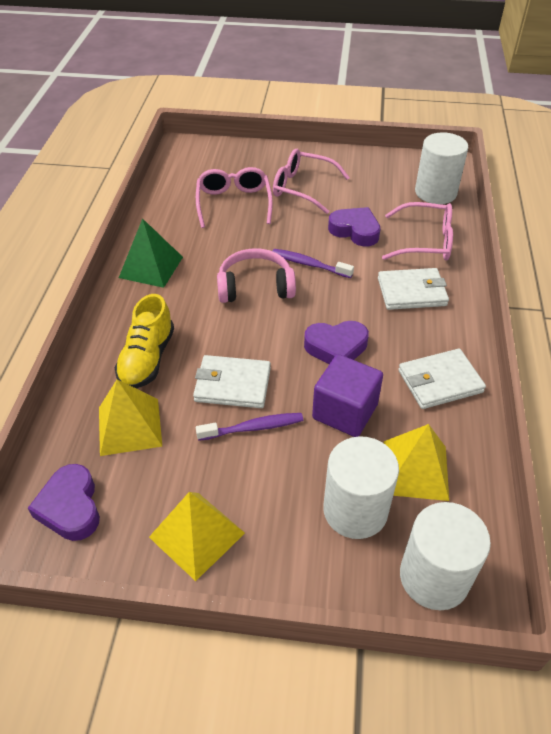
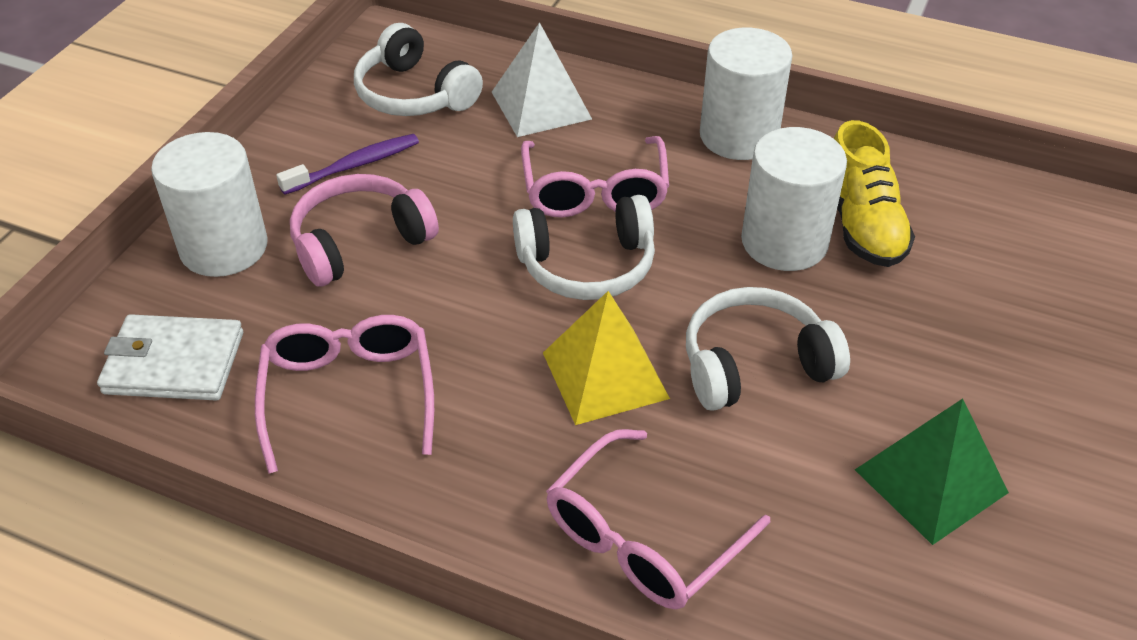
purple cube: [312,354,383,437] = 1 -> none = 0
purple heart: [28,464,100,541] [304,321,369,364] [328,207,381,246] = 3 -> none = 0
purple toothbrush: [196,413,303,441] [272,249,354,278] = 2 -> [276,134,419,195] = 1
white headphones: none = 0 -> [354,23,483,116] [513,195,655,300] [686,287,850,411] = 3
white pyramid: none = 0 -> [492,22,592,137] = 1
white wallet: [193,355,271,408] [378,268,449,310] [398,349,486,409] = 3 -> [97,314,243,401] = 1
yellow pyramid: [99,379,162,456] [149,492,245,581] [384,424,449,501] = 3 -> [543,291,670,425] = 1

